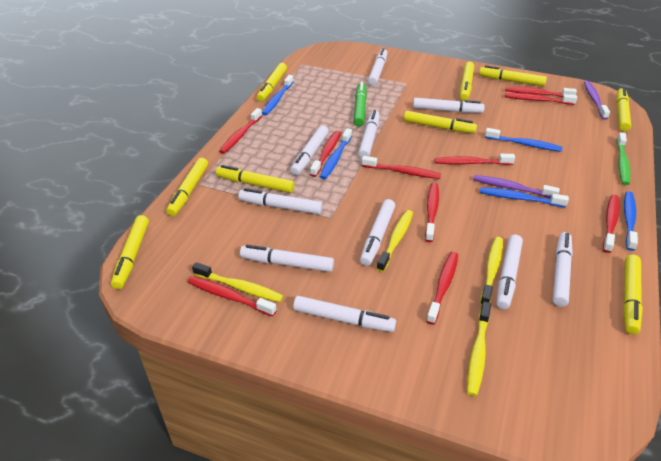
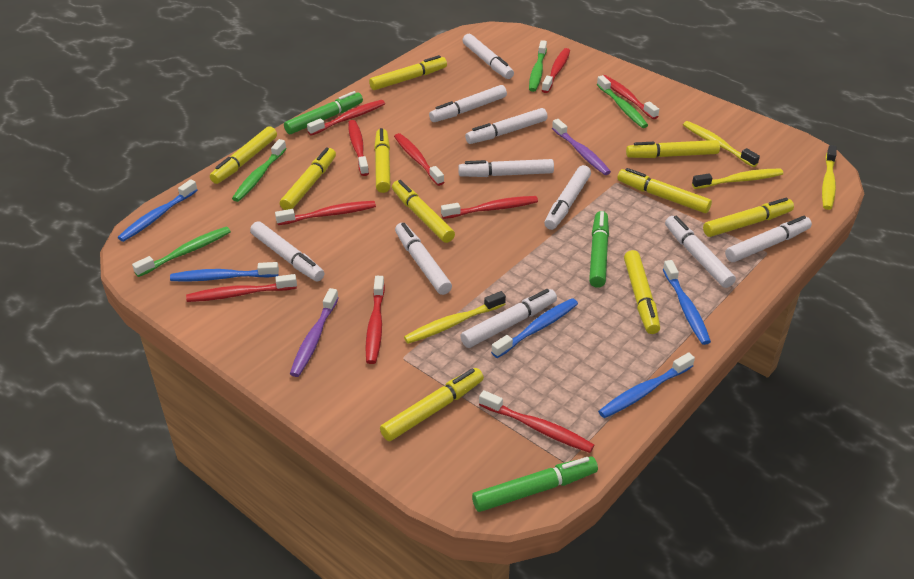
green marker: [354,82,367,127] = 1 -> [284,91,363,134] [472,456,598,512] [589,211,609,288] = 3
green toothbrush: [617,132,630,185] = 1 -> [132,227,231,277] [232,139,287,202] [529,40,547,92] [597,75,648,128] = 4
yellow marker: [111,215,149,289] [166,158,208,216] [216,165,295,193] [257,63,287,102] [404,111,477,134] [460,62,474,101] [479,65,547,86] [616,87,631,131] [623,254,643,335] = 9 -> [210,126,277,184] [280,147,336,210] [369,55,447,90] [374,128,391,193] [380,368,484,441] [392,180,455,243] [617,168,712,213] [624,250,660,334] [626,140,720,158] [703,198,794,237] = 10

